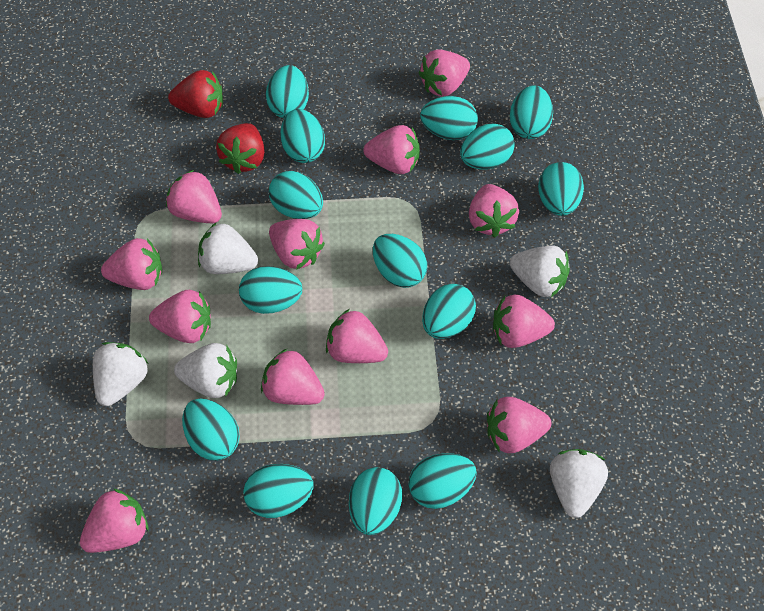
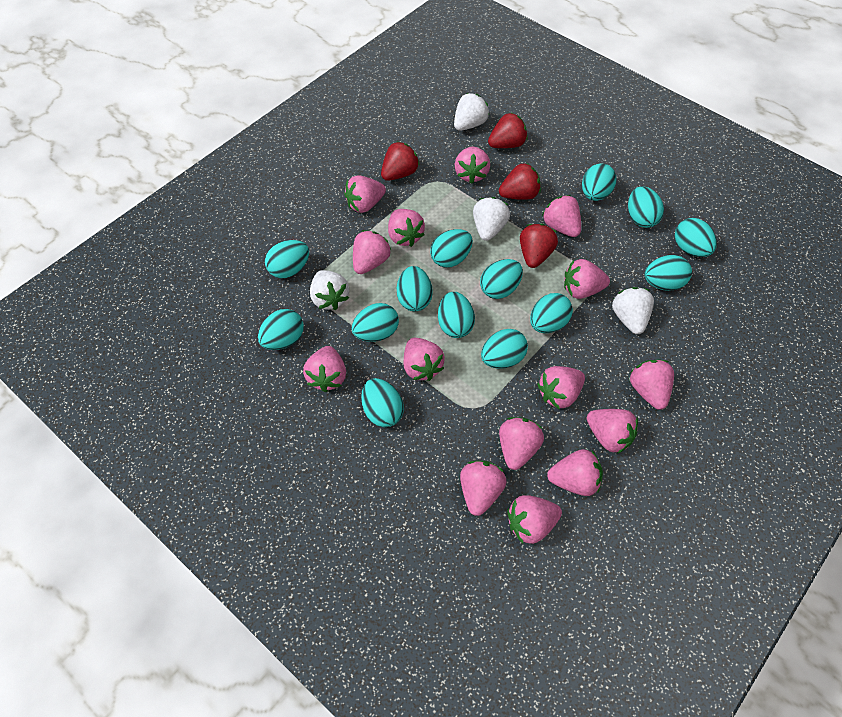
pink strawberry: [80,488,149,553] [101,238,162,290] [149,290,211,343] [166,170,222,223] [261,349,325,405] [269,219,325,270] [326,309,388,363] [363,125,420,174] [419,49,470,97] [469,184,519,238] [487,397,551,453] [493,294,555,348] = 12 -> [303,346,346,392] [344,175,386,213] [353,230,391,274] [388,209,425,247] [404,338,445,381] [455,147,490,184] [460,461,507,516] [499,417,544,470] [507,495,562,544] [537,366,585,409] [542,195,581,237] [547,449,603,496] [564,259,610,299] [587,409,638,454] [629,360,674,410] = 15
red strawberry: [168,70,223,118] [216,123,265,174] = 2 -> [381,141,420,181] [488,113,528,148] [499,163,541,200] [520,224,558,268] = 4
white strawberry: [93,342,149,406] [174,343,237,398] [198,222,258,274] [510,246,570,297] [550,449,608,518] = 5 -> [310,270,349,310] [454,93,489,131] [473,197,510,241] [612,287,654,334] = 4

